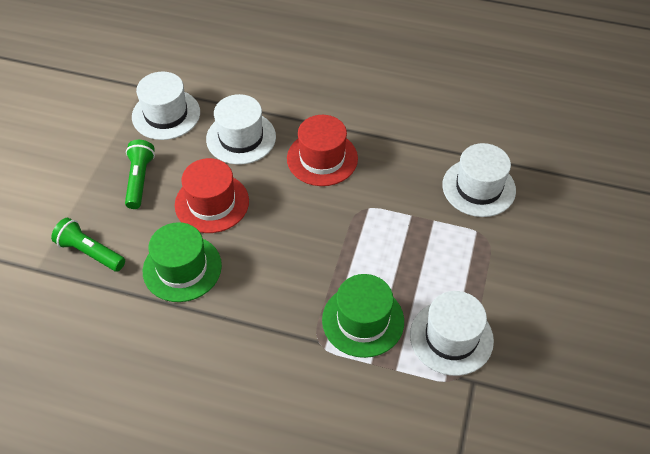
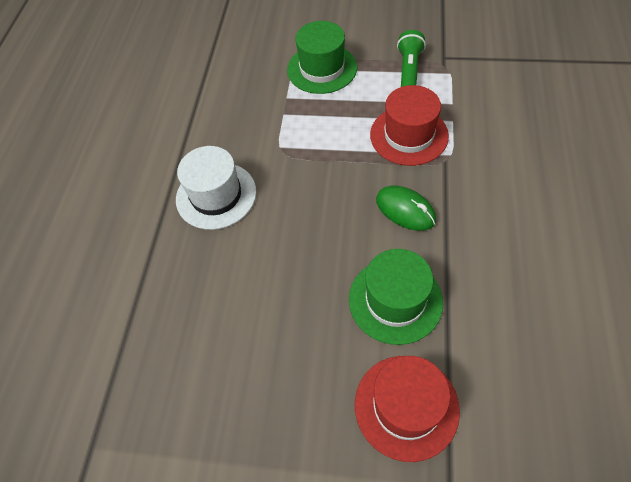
green flashlight: [51,218,125,271] [125,140,155,209] = 2 -> [397,30,426,87] = 1
green mouse: none = 0 -> [376,185,436,231] = 1
white hat: [132,71,200,140] [206,94,276,165] [410,291,494,376] [442,143,516,217] = 4 -> [176,146,256,230] = 1

